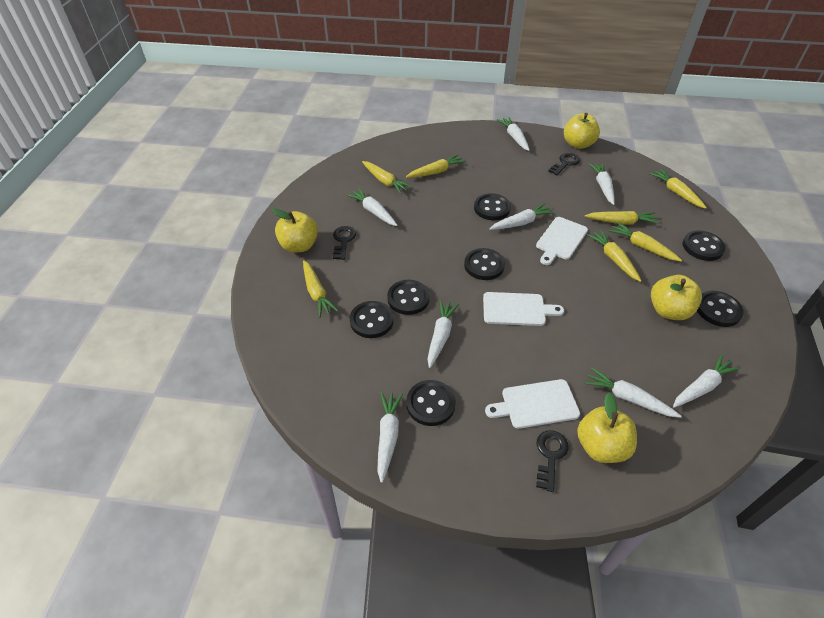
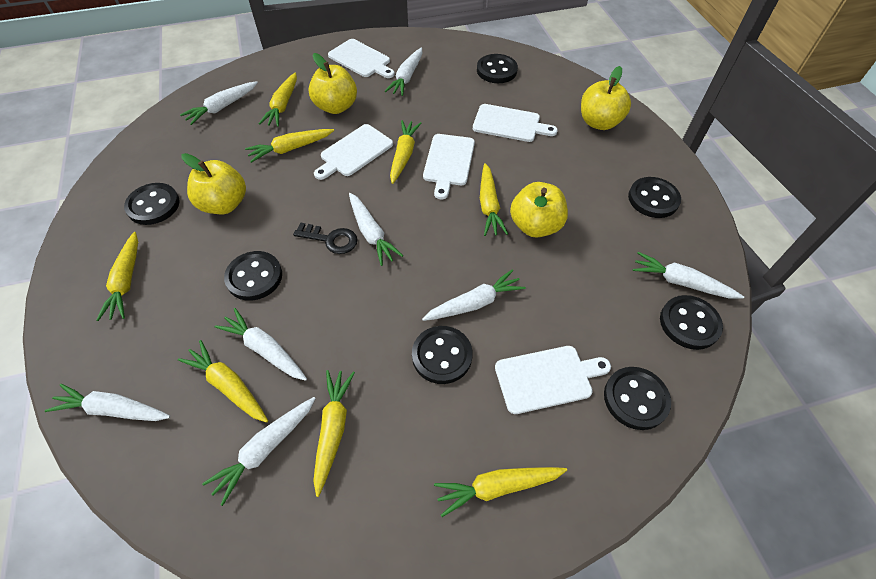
black key: [333,226,356,260] [536,430,569,492] [548,153,580,175] = 3 -> [293,222,358,254] = 1
white cutting board: [483,292,564,326] [485,379,580,429] [536,217,588,265] = 3 -> [314,124,393,180] [328,39,395,78] [423,134,475,199] [473,104,558,142] [495,346,611,414] = 5
yellow carrot: [303,260,338,318] [362,161,412,194] [406,154,466,178] [585,211,659,225] [587,230,641,282] [609,222,682,261] [649,169,707,209] = 7 -> [97,232,138,321] [178,340,268,423] [245,129,334,163] [259,72,297,127] [313,370,355,497] [390,120,422,184] [434,467,567,517] [480,163,508,236] = 8

